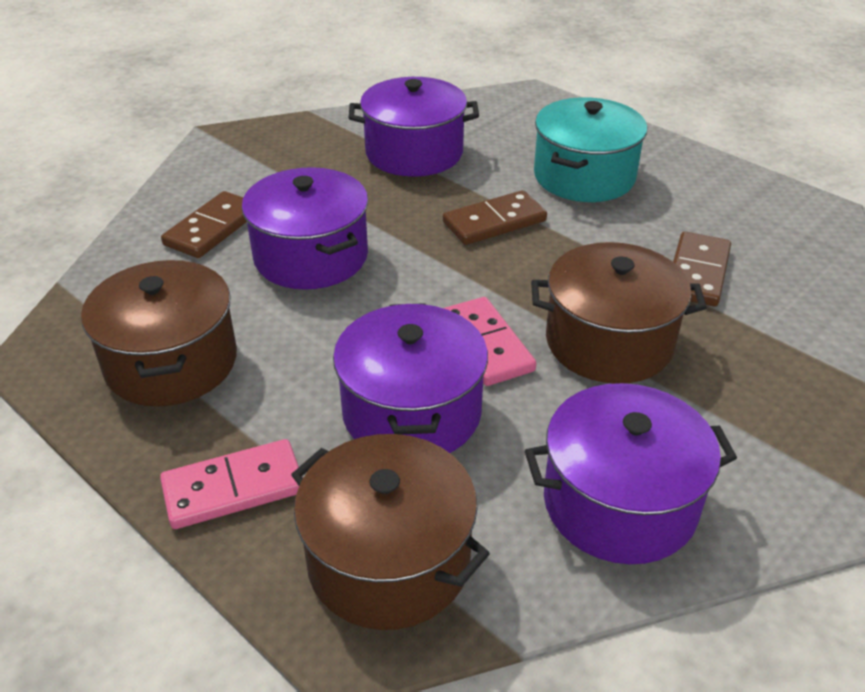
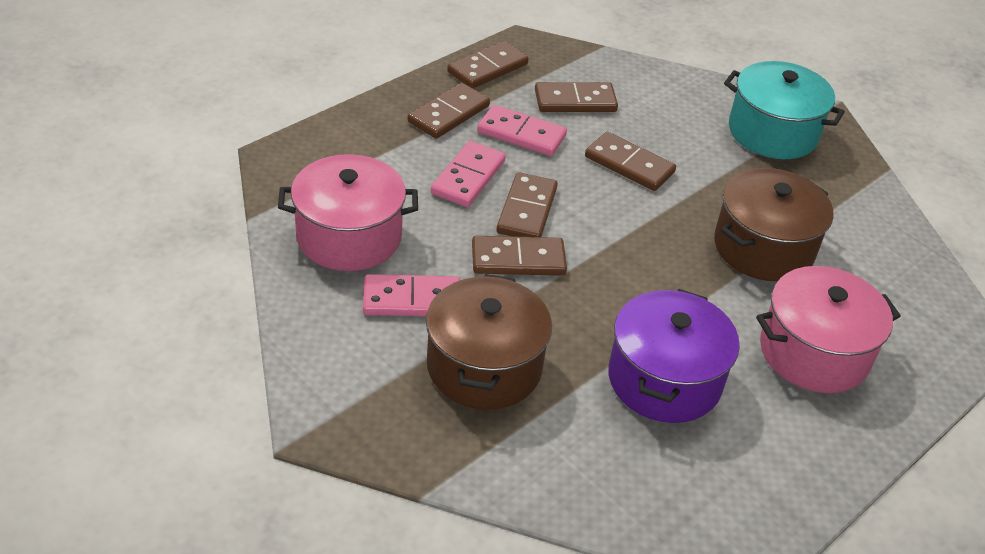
brown domino: [161,191,247,258] [443,190,547,245] [673,231,731,307] = 3 -> [408,83,490,139] [447,40,529,88] [472,236,567,276] [496,172,558,237] [535,82,618,112] [585,132,676,191] = 6
brown pot: [81,260,237,406] [291,434,490,630] [531,242,707,384] = 3 -> [426,274,552,410] [714,168,833,281] = 2
pink domino: [160,439,303,529] [443,297,536,386] = 2 -> [363,274,460,316] [431,141,506,207] [477,105,567,156] = 3
pink pot: none = 0 -> [278,154,418,271] [756,266,901,393] = 2
purple pot: [242,167,368,290] [333,303,488,453] [349,77,479,177] [525,383,737,564] = 4 -> [608,289,740,423] = 1

